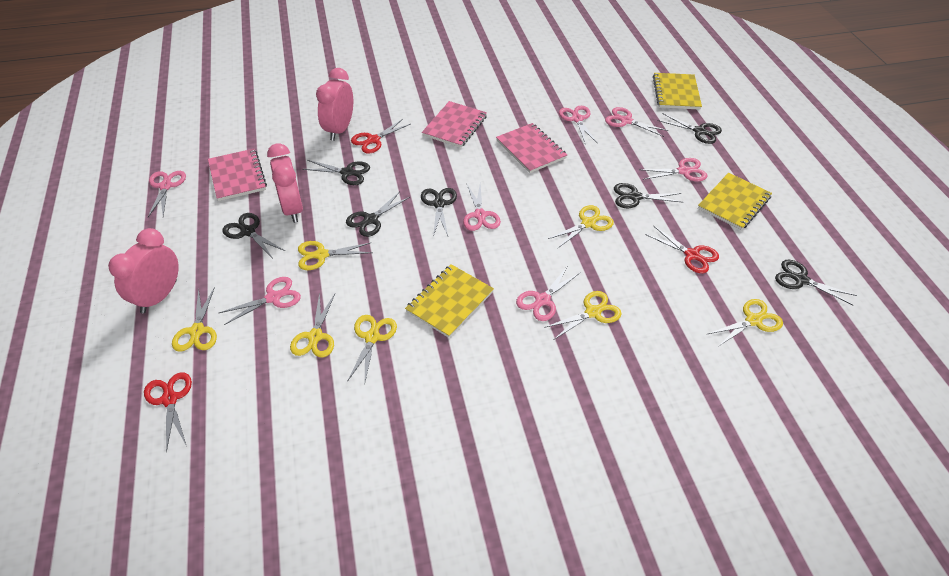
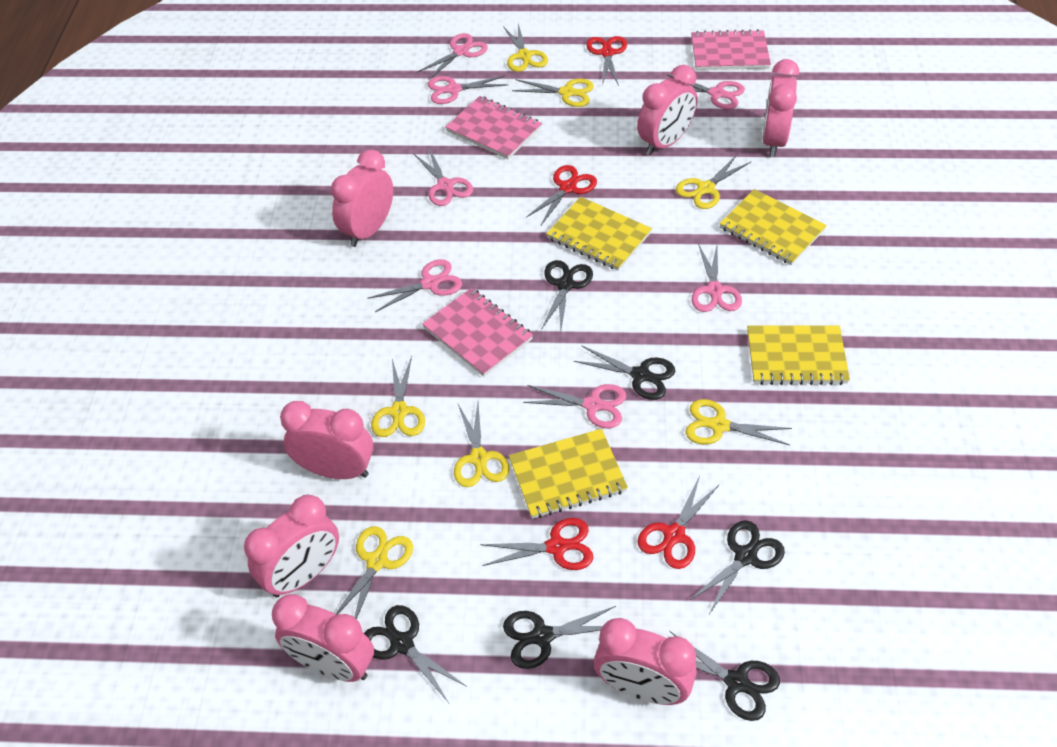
black scissors: [222,213,285,257] [302,160,370,185] [346,192,410,237] [421,188,457,237] [614,183,684,208] [658,113,722,144] [775,260,857,306] = 7 -> [364,605,467,703] [503,606,616,669] [541,260,593,331] [574,346,675,400] [670,631,780,721] [690,520,785,614] = 6
pink clock: [108,228,179,313] [267,143,303,223] [316,68,353,141] = 3 -> [244,495,339,597] [272,594,374,682] [280,401,373,479] [331,149,393,247] [594,618,697,705] [637,65,697,155] [762,59,799,157] = 7
red scissors: [144,372,192,452] [351,119,411,153] [645,226,719,273] = 3 -> [480,518,593,570] [526,165,597,225] [586,36,627,86] [637,476,720,569] = 4
yellow notebook: [405,264,494,338] [653,73,702,110] [698,173,772,230] = 3 -> [509,429,628,519] [546,197,652,271] [720,189,827,265] [747,326,850,385] = 4

